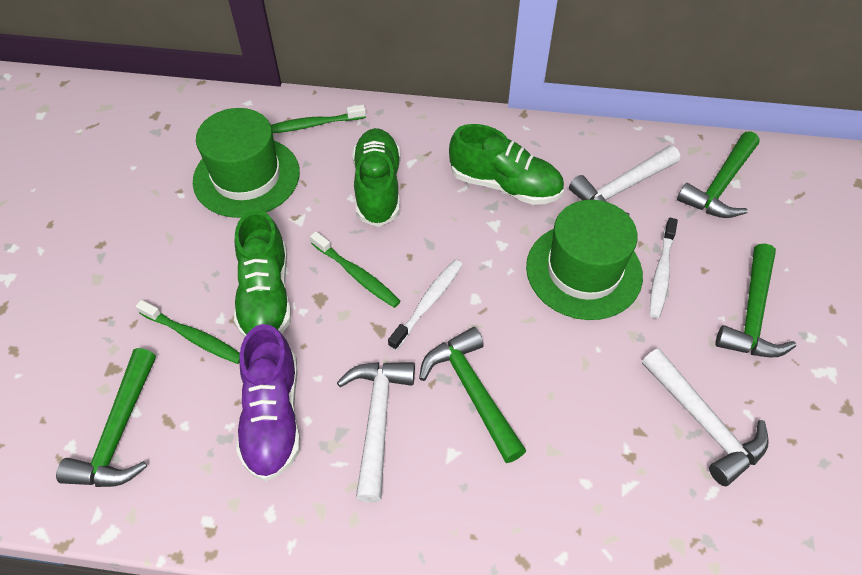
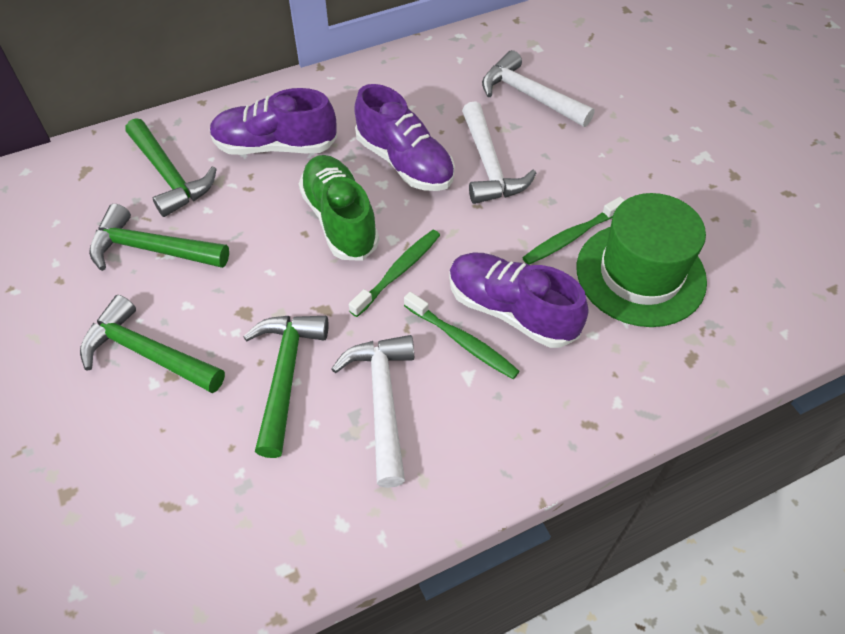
green hat: [193,108,300,218] [526,200,643,320] = 2 -> [577,193,707,327] = 1
green shoe: [234,210,291,337] [352,128,401,227] [449,124,564,205] = 3 -> [299,155,379,261] = 1
purple shoe: [236,324,300,481] = 1 -> [209,88,337,155] [354,84,455,191] [449,253,588,348] = 3
white toothbrush: [388,259,463,350] [649,218,678,318] = 2 -> none = 0

